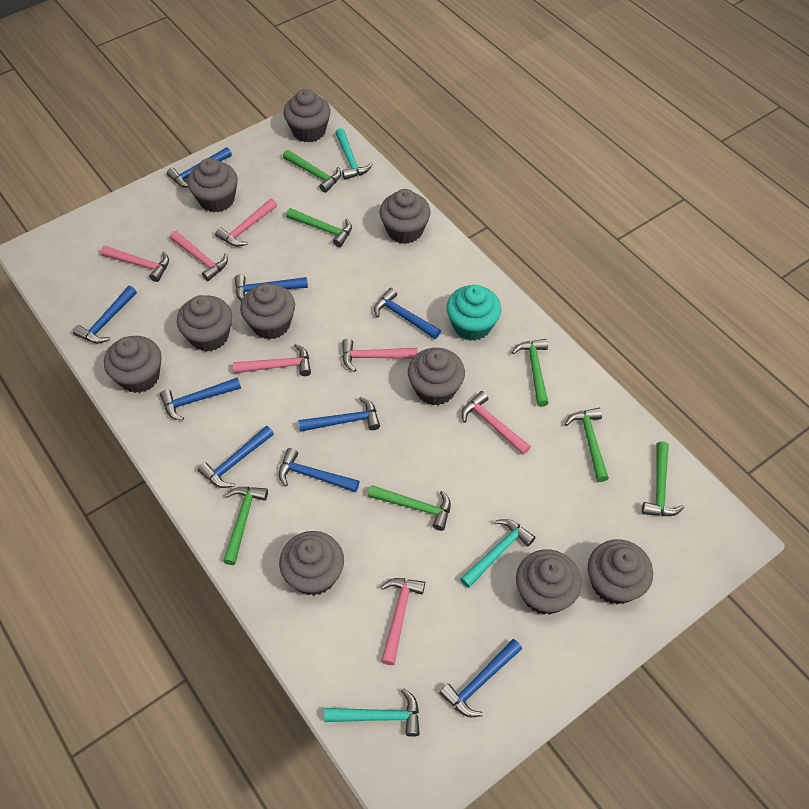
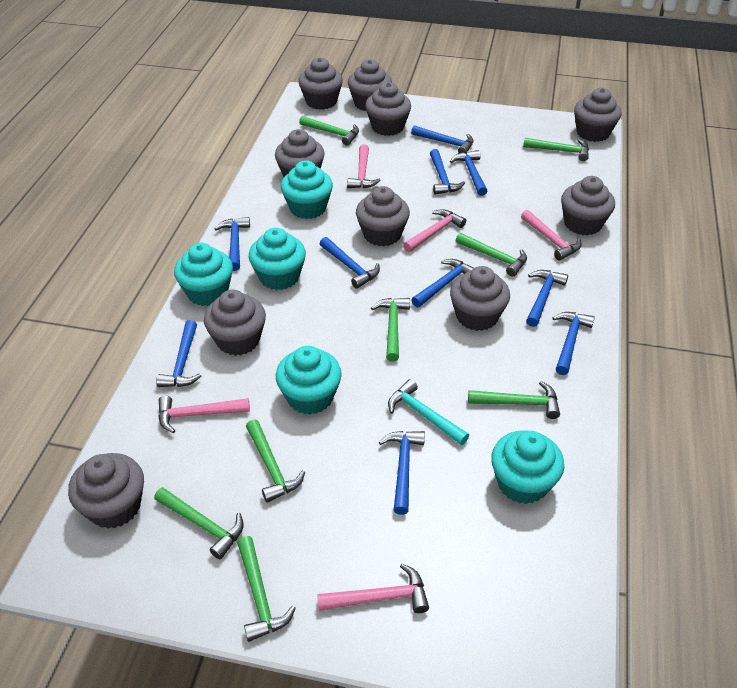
blue hammer: [73,286,137,343] [160,378,241,421] [167,147,232,188] [198,426,274,488] [235,274,308,301] [279,448,359,492] [298,397,380,432] [374,288,441,339] [439,639,522,717] = 9 -> [156,320,201,387] [214,217,250,271] [320,237,380,289] [379,431,425,515] [411,125,474,154] [411,259,474,307] [430,149,465,195] [450,150,487,196] [526,270,568,327] [552,312,595,375] = 10
green hammer: [223,487,268,565] [283,150,341,193] [286,208,352,247] [368,485,451,531] [512,339,548,407] [565,408,609,482] [642,441,684,516] = 7 -> [154,487,244,559] [237,536,296,642] [246,419,305,503] [299,116,359,145] [371,298,410,362] [456,233,527,277] [468,381,560,419] [523,138,589,161] = 8
pink hammer: [100,246,169,282] [170,231,228,281] [215,199,277,247] [233,344,311,376] [342,339,418,372] [381,578,425,665] [461,391,531,455] = 7 -> [158,396,250,433] [317,563,429,613] [347,144,381,188] [403,209,466,252] [521,210,582,261] = 5
turquoise cupcake: [447,285,501,341] = 1 -> [174,243,233,306] [249,227,306,290] [276,346,342,415] [281,160,333,219] [491,430,564,504] = 5
turquoise hammer: [324,688,420,737] [335,128,372,180] [460,519,535,588] = 3 -> [388,379,469,445] = 1

